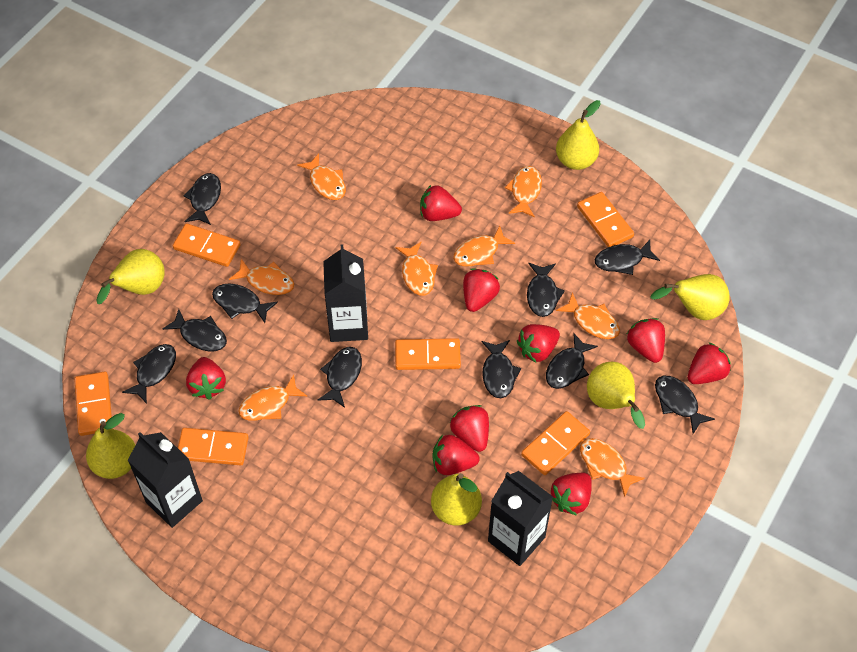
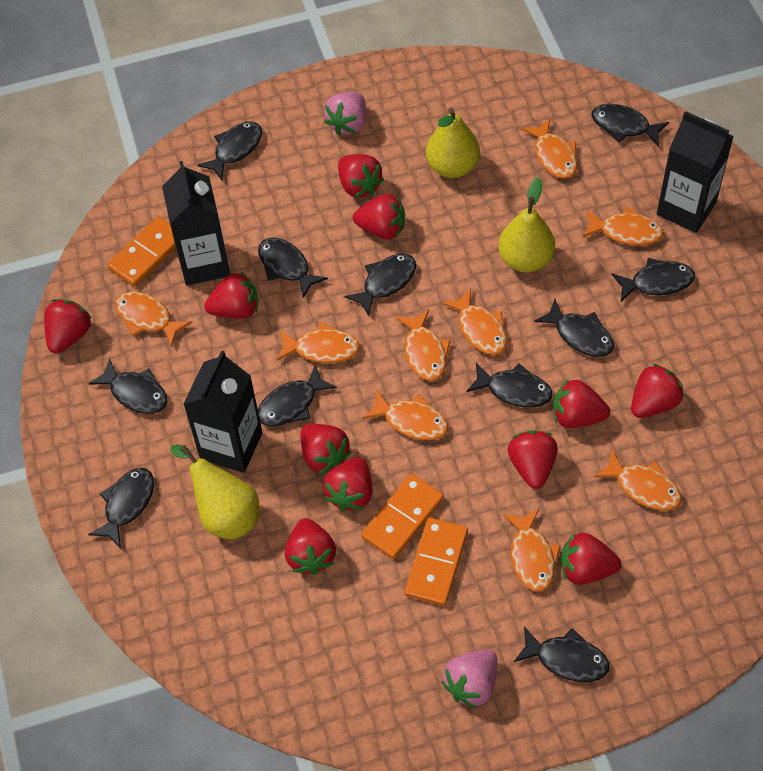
black fish: [122,344,176,404] [163,309,227,351] [183,173,221,225] [212,284,278,323] [318,347,362,408] [482,340,521,398] [527,263,565,317] [546,333,598,389] [595,240,660,275] [655,375,715,434] = 10 -> [88,358,168,414] [88,468,154,548] [197,121,262,180] [258,238,328,298] [258,365,337,426] [344,254,416,316] [466,363,553,408] [514,626,609,682] [534,299,614,357] [592,104,669,146] [612,258,695,302] = 11
orange domino: [74,371,113,436] [173,223,241,267] [178,428,249,465] [395,338,461,370] [521,411,590,475] [577,192,634,247] = 6 -> [107,216,176,287] [361,474,444,559] [405,517,468,606] = 3
orange fish: [229,259,294,295] [239,374,307,421] [297,154,346,200] [395,242,438,295] [453,225,515,267] [505,166,542,218] [556,292,620,339] [580,438,645,497] = 8 -> [115,291,192,347] [276,322,360,363] [362,390,448,440] [396,310,451,381] [442,287,507,355] [503,509,561,592] [522,118,577,179] [582,207,664,246] [594,450,682,511] = 9
pink strawberry: none = 0 -> [324,92,366,136] [442,650,498,709] = 2
red strawberry: [186,357,226,400] [420,185,462,221] [432,435,480,475] [450,405,489,452] [463,268,500,312] [517,324,560,363] [551,473,592,516] [627,318,665,363] [688,342,731,384] = 9 -> [44,299,92,353] [204,272,258,319] [285,518,336,575] [301,424,352,474] [323,457,373,512] [338,154,384,198] [353,194,405,240] [507,430,558,489] [553,379,610,428] [561,533,621,585] [631,364,684,418] = 11
yellow pear: [86,413,135,479] [96,249,165,304] [431,473,482,526] [556,100,600,170] [587,362,645,429] [650,274,730,320] = 6 -> [170,445,260,539] [426,108,480,178] [498,177,555,272] = 3

